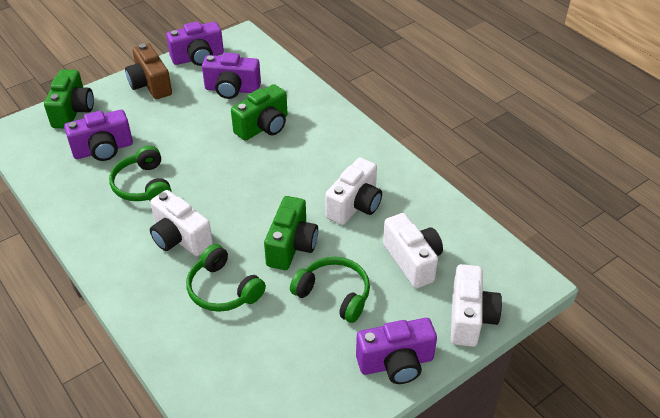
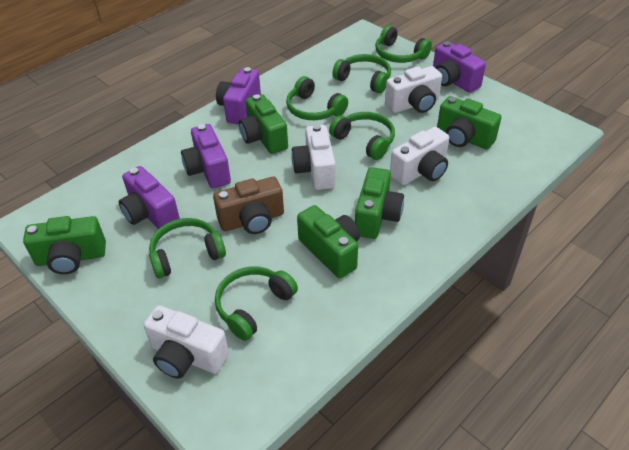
green camera: [44,69,94,128] [231,84,287,141] [264,196,318,270] = 3 -> [23,216,106,274] [239,94,288,154] [297,205,360,278] [355,167,404,239] [437,96,502,149] = 5
green headphones: [109,145,172,201] [186,244,266,312] [290,257,370,323] = 3 -> [149,218,226,278] [215,267,298,341] [286,76,348,120] [329,112,395,160] [332,54,391,93] [375,25,432,63] = 6

